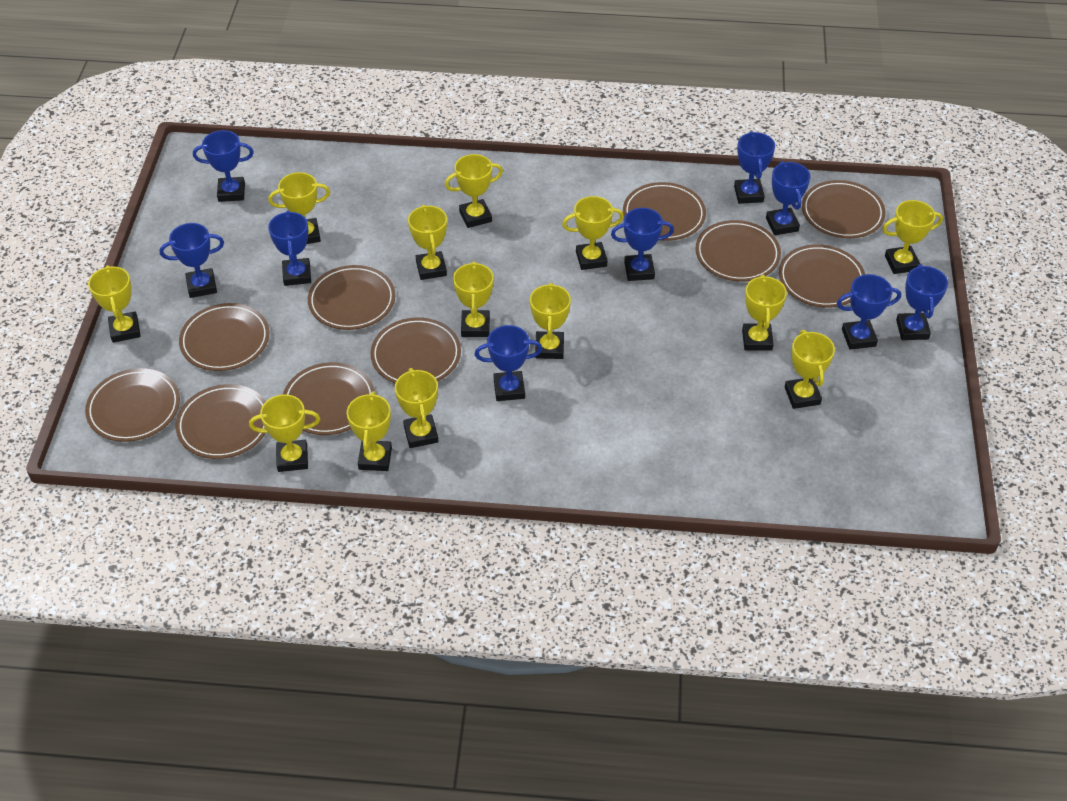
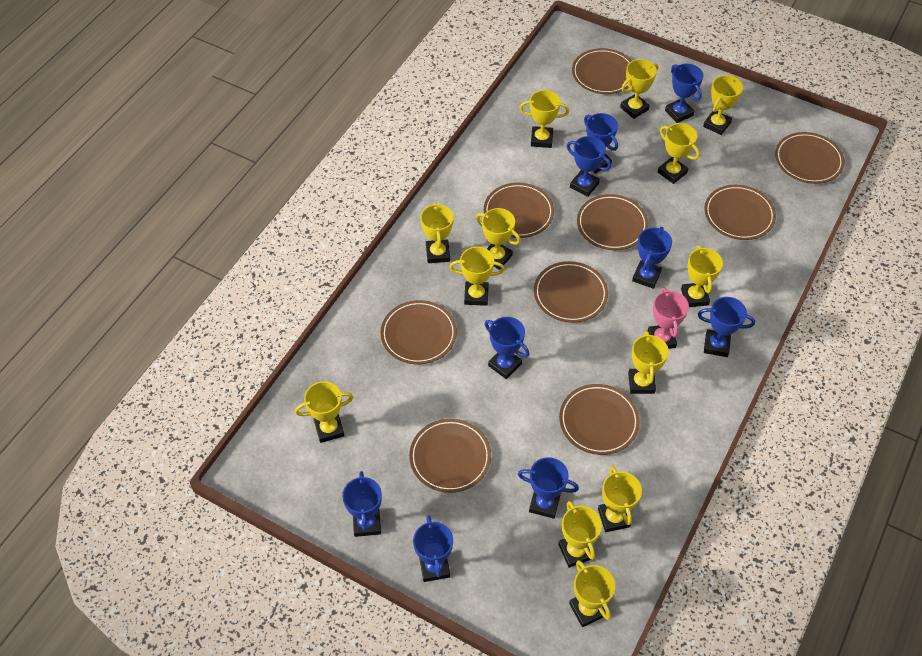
brown plate: [85,368,180,442] [176,384,266,459] [179,303,269,371] [283,362,375,435] [308,265,395,330] [371,317,461,383] [623,182,706,241] [695,220,781,281] [779,244,865,308] [802,180,886,238] = 10 -> [381,300,457,364] [409,419,491,493] [484,183,554,238] [534,261,608,323] [559,384,640,455] [572,48,632,94] [577,194,648,250] [704,185,776,240] [775,132,845,184] = 9
pink trophy: none = 0 -> [648,288,689,349] = 1

